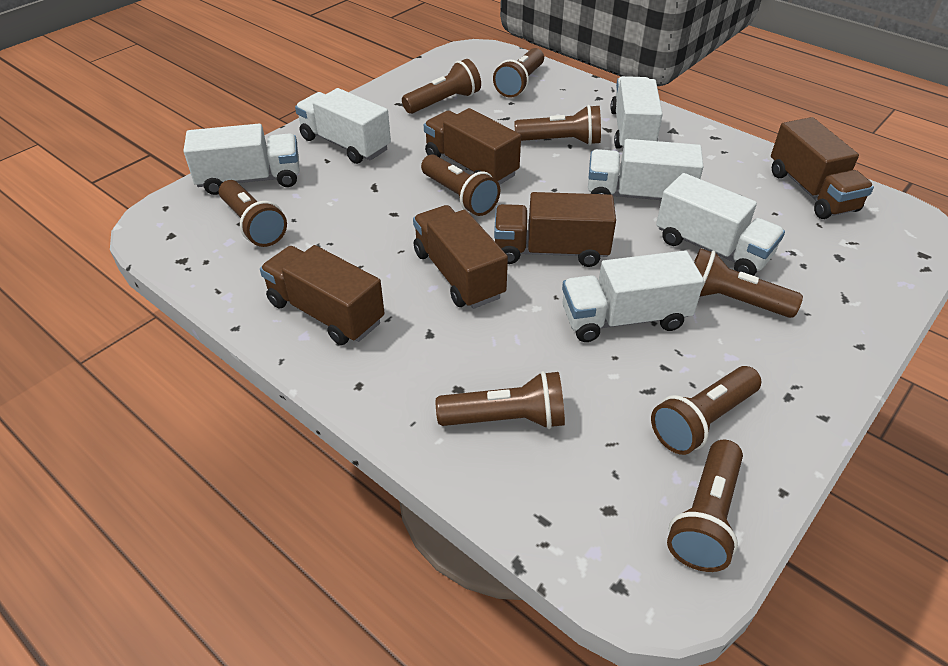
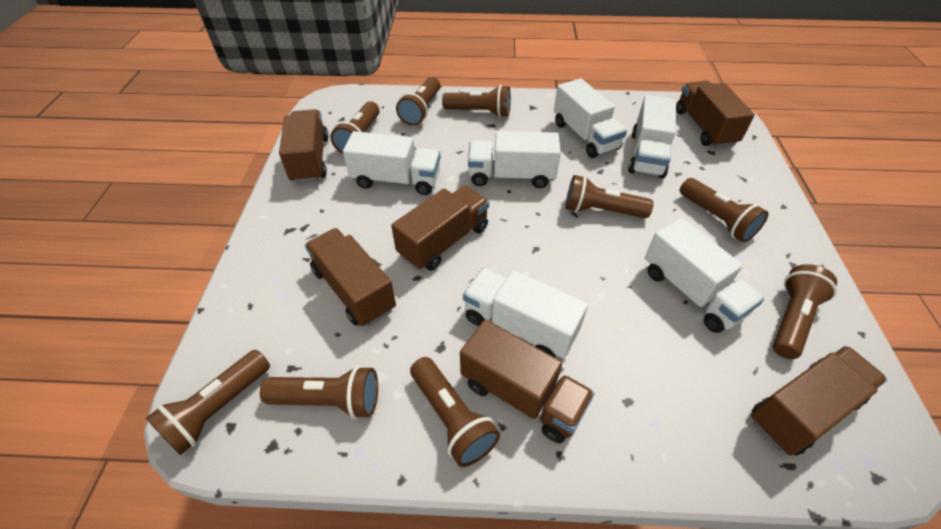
brown truck: [260,245,385,345] [413,205,508,309] [424,108,521,185] [494,192,616,267] [771,117,874,219] = 5 -> [279,109,329,183] [305,228,396,327] [391,186,489,271] [460,319,595,443] [676,81,755,148] [751,346,887,456] = 6

